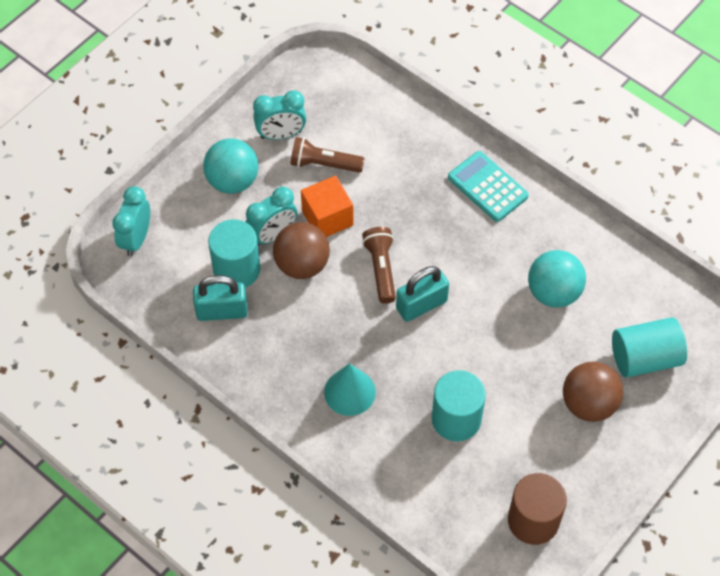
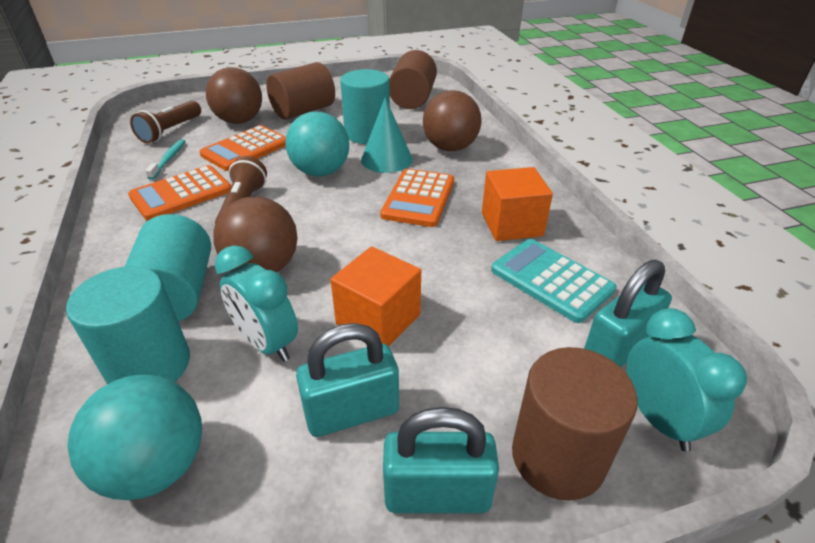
brown ball: [273,222,330,279] [563,362,624,422] = 2 -> [206,67,262,124] [213,197,298,272] [423,90,481,151] = 3
brown cylinder: [508,473,567,545] = 1 -> [266,62,335,119] [389,50,437,109] [512,347,637,501] = 3
orange calculator: none = 0 -> [128,165,231,221] [199,125,286,171] [380,169,454,227] = 3
orange cube: [301,176,353,237] = 1 -> [330,246,421,346] [482,167,553,241] = 2
turquoise clock: [112,186,150,256] [246,187,297,246] [253,90,306,140] = 3 -> [215,245,298,362] [627,308,747,452] = 2
turquoise padlock: [193,275,248,321] [396,266,449,322] = 2 -> [296,323,399,437] [383,407,499,513] [584,260,672,367] = 3
turquoise toothbrush: none = 0 -> [145,139,186,180] = 1

